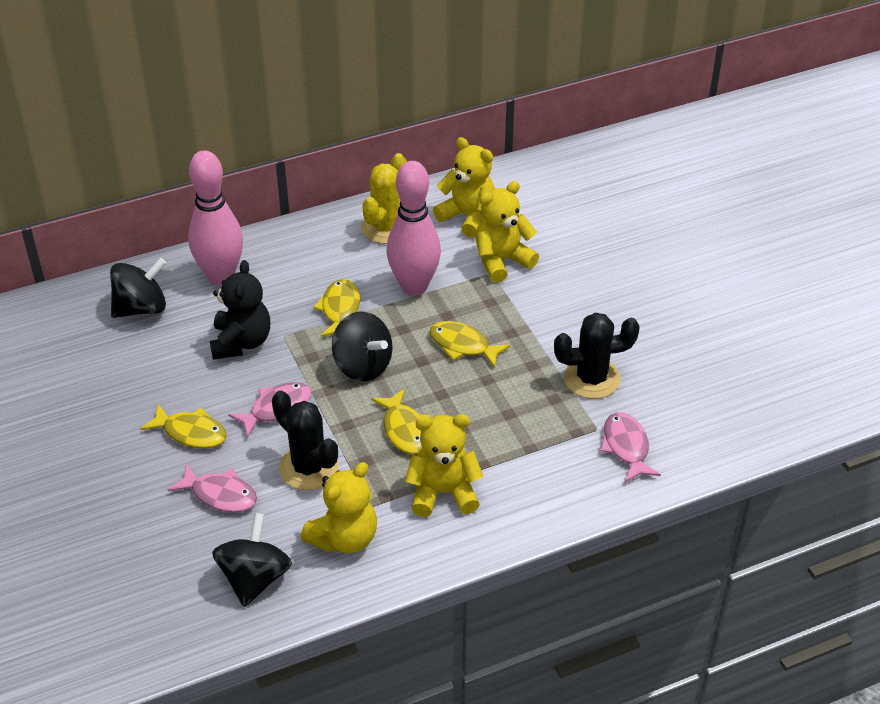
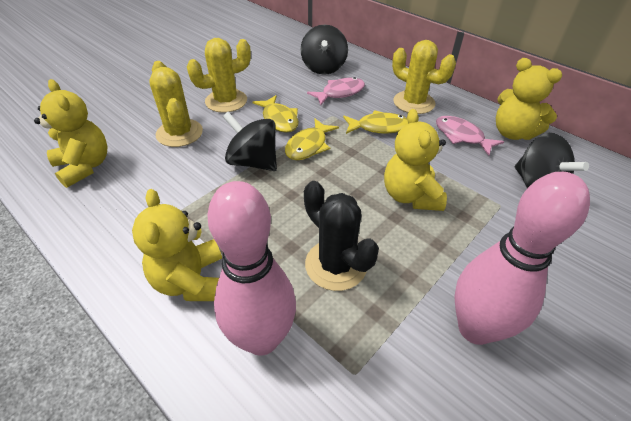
black cactus: [272,391,339,490] [554,312,640,399] = 2 -> [304,181,379,291] = 1
black teddy bear: [210,260,270,360] = 1 -> none = 0
pink fish: [168,464,257,512] [228,382,312,438] [600,412,661,482] = 3 -> [307,77,365,105] [436,116,504,156] = 2
yellow cactus: [361,153,407,244] = 1 -> [149,61,203,147] [187,38,251,113] [392,40,456,114] = 3
yellow fish: [140,404,227,448] [313,279,360,337] [371,389,431,454] [429,321,511,368] = 4 -> [252,95,299,133] [285,119,339,160] [343,110,408,134] = 3

